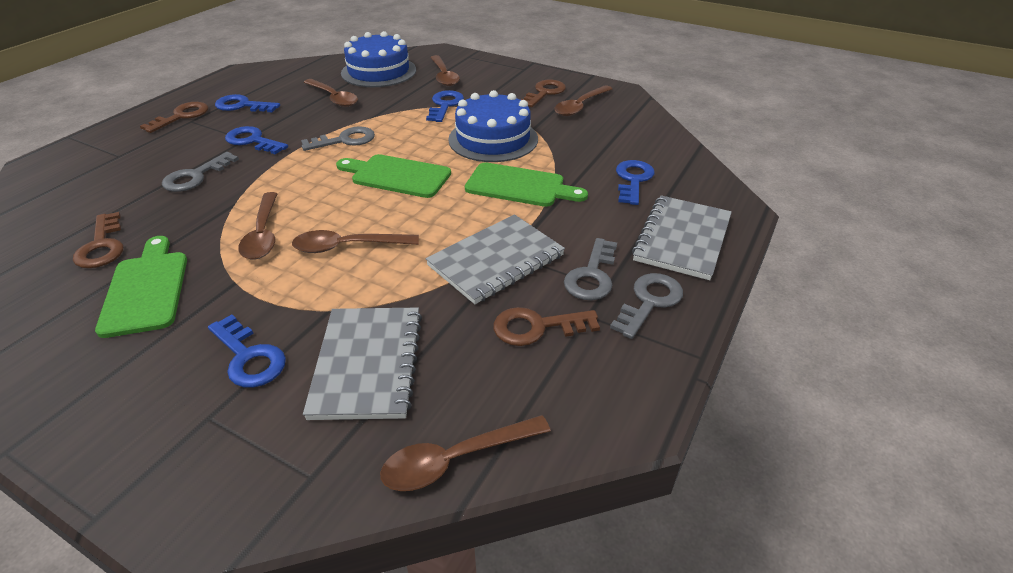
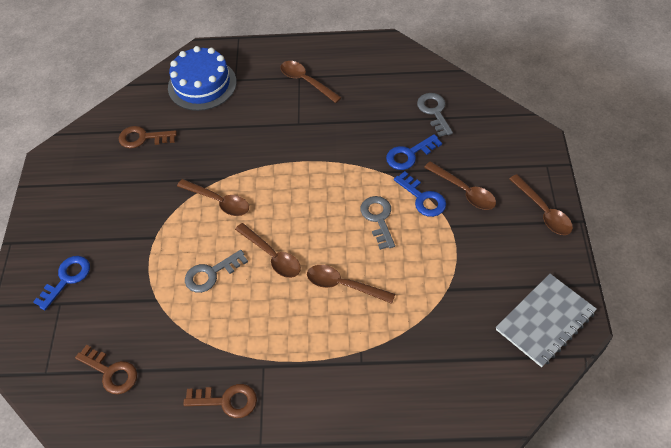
blue cake: [341,31,416,87] [448,90,538,162] = 2 -> [168,46,237,111] = 1
blue key: [208,314,286,388] [215,94,280,112] [225,126,288,154] [426,90,464,122] [616,160,655,205] = 5 -> [33,256,90,310] [386,134,442,170] [394,171,446,217] = 3
brown key: [73,212,123,268] [140,102,209,133] [493,307,600,346] [521,80,566,107] = 4 -> [75,345,137,394] [119,126,177,148] [183,384,257,418] = 3
green cutting board: [95,236,187,338] [336,154,451,198] [465,162,588,207] = 3 -> none = 0
grey key: [162,152,239,192] [301,126,375,151] [564,238,617,300] [610,273,683,339] = 4 -> [185,250,248,293] [361,196,395,250] [417,93,453,137] = 3
grey notebook: [303,308,422,420] [426,214,565,304] [632,195,732,280] = 3 -> [496,274,597,367] = 1

